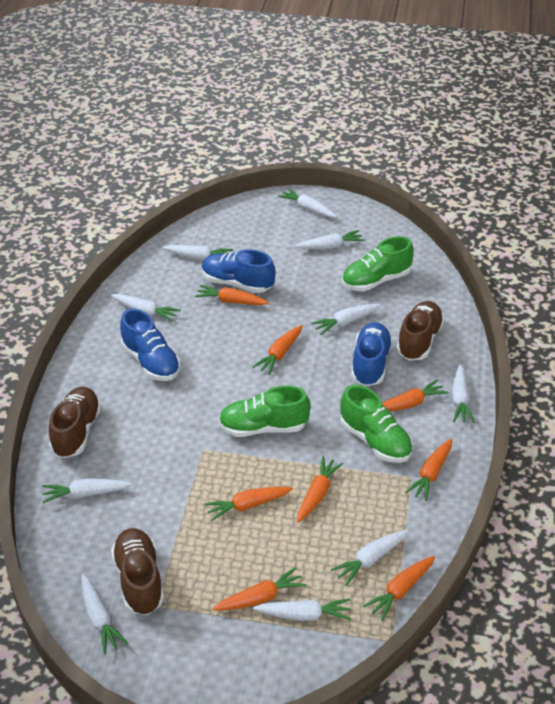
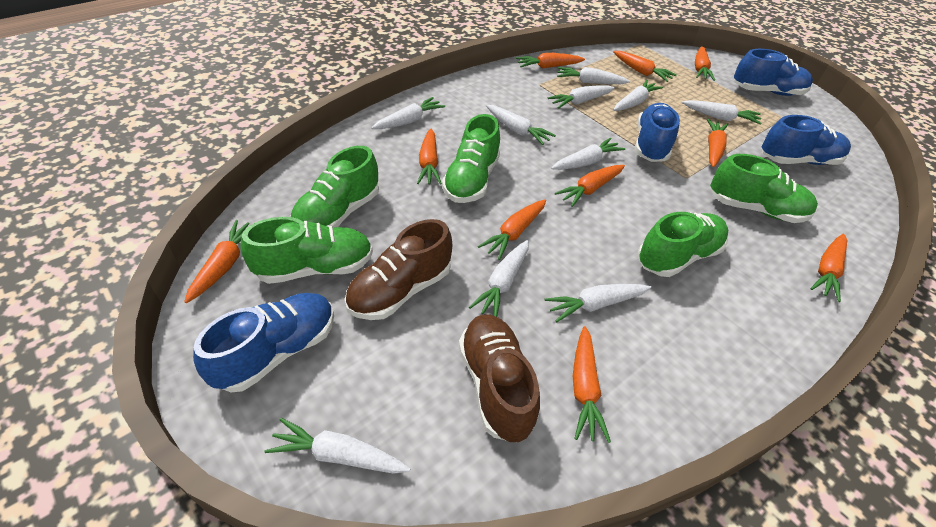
blue shoe: [120,309,181,381] [202,249,276,293] [351,322,393,386] = 3 -> [193,293,334,393] [635,103,680,162] [734,49,813,96] [762,115,851,165] = 4
brown shoe: [49,387,102,458] [111,528,164,615] [397,301,445,360] = 3 -> [345,219,452,320] [459,314,540,442] = 2
green shoe: [219,385,311,437] [340,385,413,463] [342,236,414,291] = 3 -> [240,217,373,284] [290,146,379,228] [442,114,500,203] [637,212,728,277] [710,154,818,223] = 5
orange carrot: [195,285,269,305] [204,487,293,521] [212,567,307,611] [253,325,302,375] [297,456,344,523] [363,556,435,621] [382,379,449,411] [406,439,452,501] = 8 -> [184,220,249,303] [417,129,442,185] [478,199,546,260] [516,53,585,69] [555,165,625,207] [572,326,611,443] [613,51,677,82] [695,46,715,81] [707,119,728,167] [810,234,847,302] = 10

